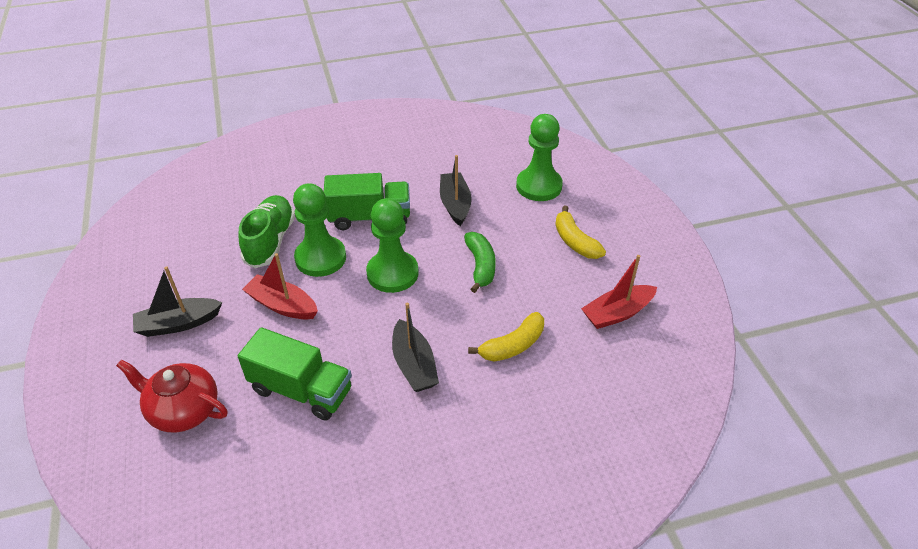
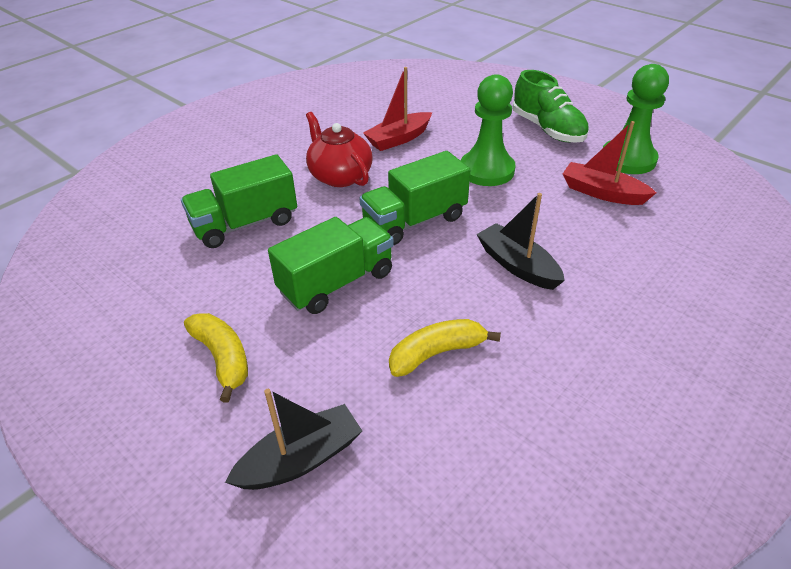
black boat: [133,266,222,337] [392,303,439,392] [440,155,472,226] = 3 -> [225,389,362,490] [476,193,565,290] = 2
green banana: [464,232,496,293] = 1 -> none = 0
green pawn: [293,183,346,277] [366,198,419,293] [516,114,563,201] = 3 -> [461,74,515,186] [603,64,669,174] = 2
green truck: [238,327,352,420] [324,173,410,230] = 2 -> [181,154,297,248] [268,217,393,314] [360,151,470,245] = 3

